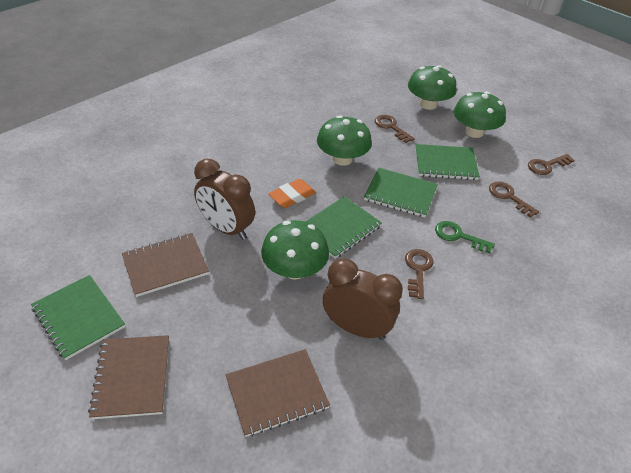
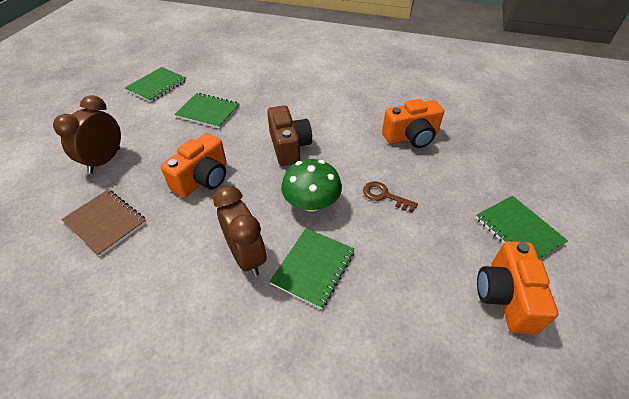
brown camera: none = 0 -> [267,105,312,166] = 1
brown key: [375,115,415,143] [405,249,433,299] [489,182,539,218] [528,154,574,175] = 4 -> [363,181,418,213] = 1
brown notebook: [88,335,169,419] [122,233,209,297] [226,349,330,437] = 3 -> [61,190,147,256] = 1
green key: [435,221,495,253] = 1 -> none = 0
green mushroom: [261,220,329,280] [317,115,372,166] [408,65,456,110] [454,91,506,138] = 4 -> [281,159,342,212] = 1
orange camera: none = 0 -> [161,133,227,198] [382,99,444,148] [477,241,558,334] = 3
orange eraser: [268,179,316,208] = 1 -> none = 0

